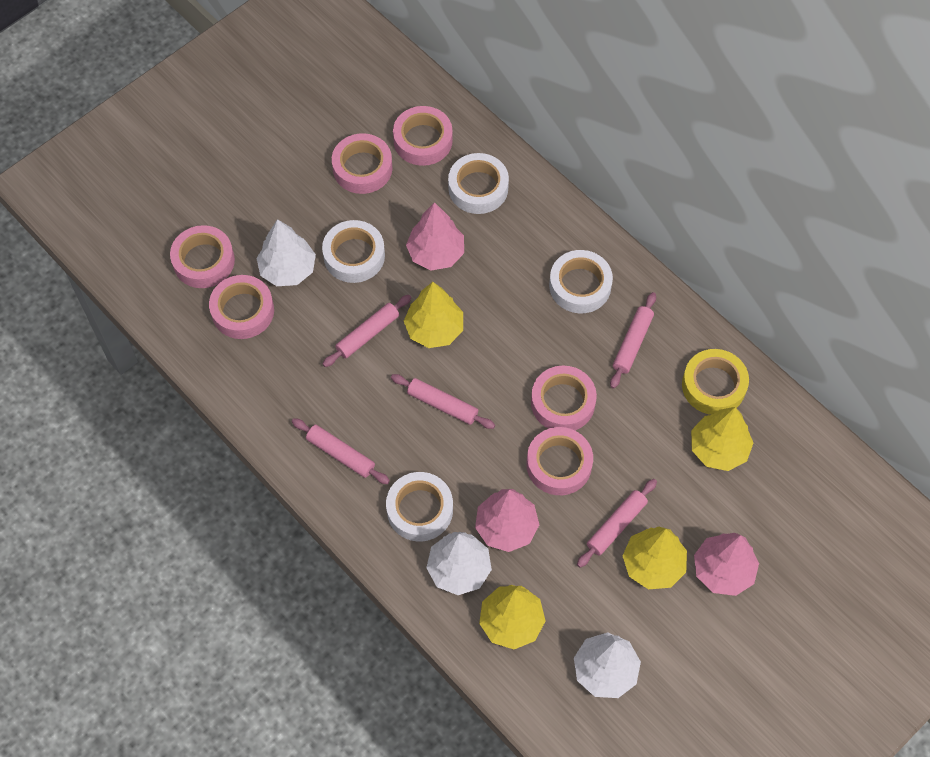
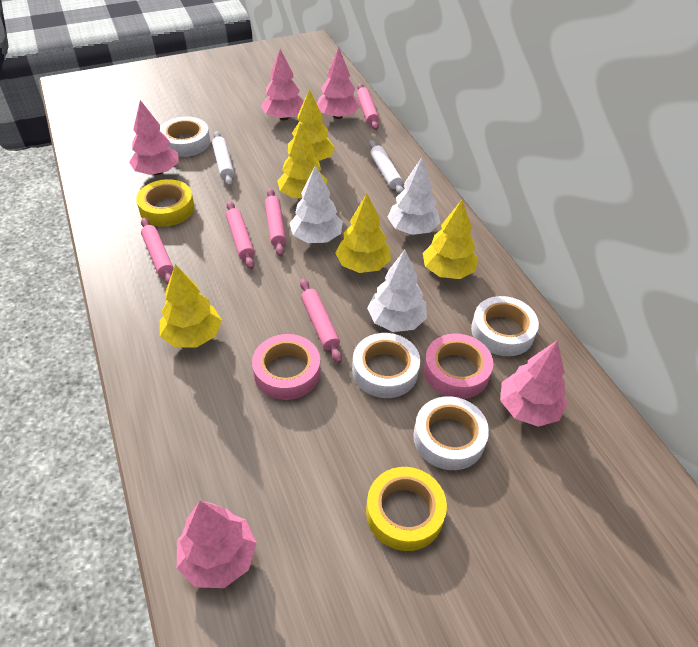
pink tape: [170,225,235,288] [209,275,274,339] [332,133,392,194] [393,106,453,166] [527,427,593,495] [531,366,597,430] = 6 -> [252,334,320,400] [424,334,493,399] = 2
pink tree: [406,202,464,270] [475,489,539,552] [694,533,759,596] = 3 -> [129,100,179,175] [177,501,257,588] [261,49,304,120] [317,48,360,119] [500,341,568,427] = 5
white rolling pin: none = 0 -> [212,131,234,186] [369,140,404,194] = 2
yellow tape: [682,349,749,415] = 1 -> [136,179,194,227] [366,467,447,551] = 2
yellow tree: [404,282,463,348] [479,585,546,649] [622,526,687,589] [691,407,753,471] = 4 -> [160,264,222,347] [277,124,327,198] [288,89,335,161] [335,194,391,273] [423,200,478,279] = 5

